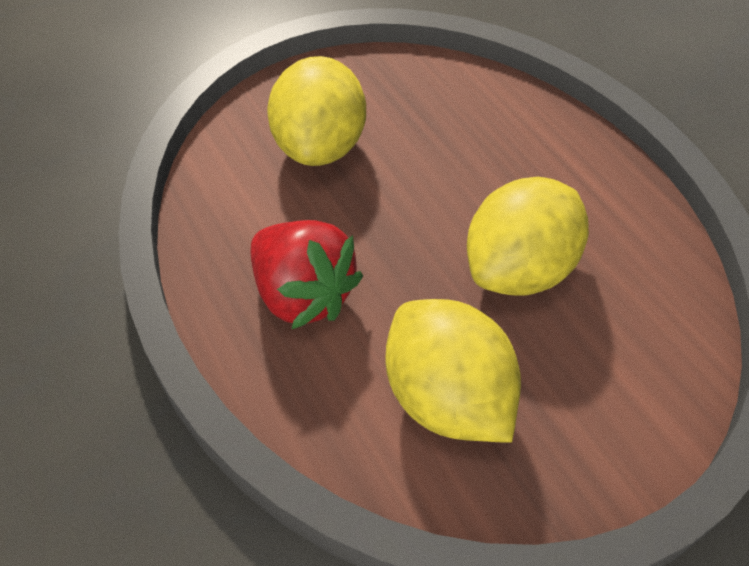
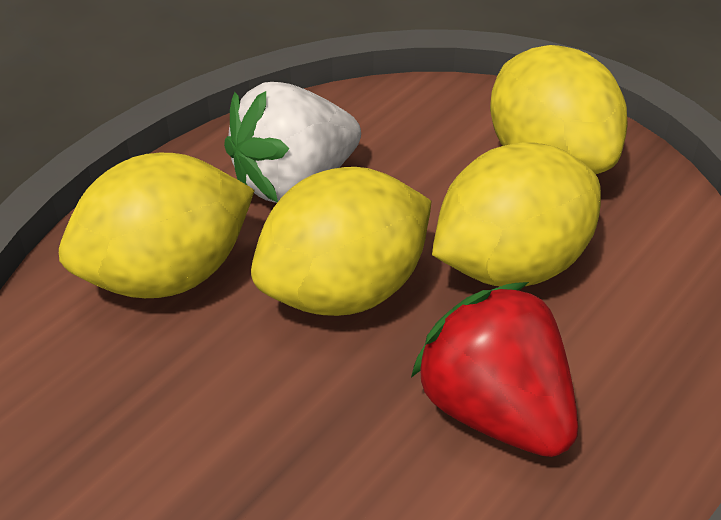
white strawberry: none = 0 -> [224,82,361,203] = 1
yellow lemon: [267,56,366,166] [385,299,521,442] [467,177,589,296] = 3 -> [59,153,255,298] [251,167,432,316] [432,142,601,286] [490,45,628,174] = 4

